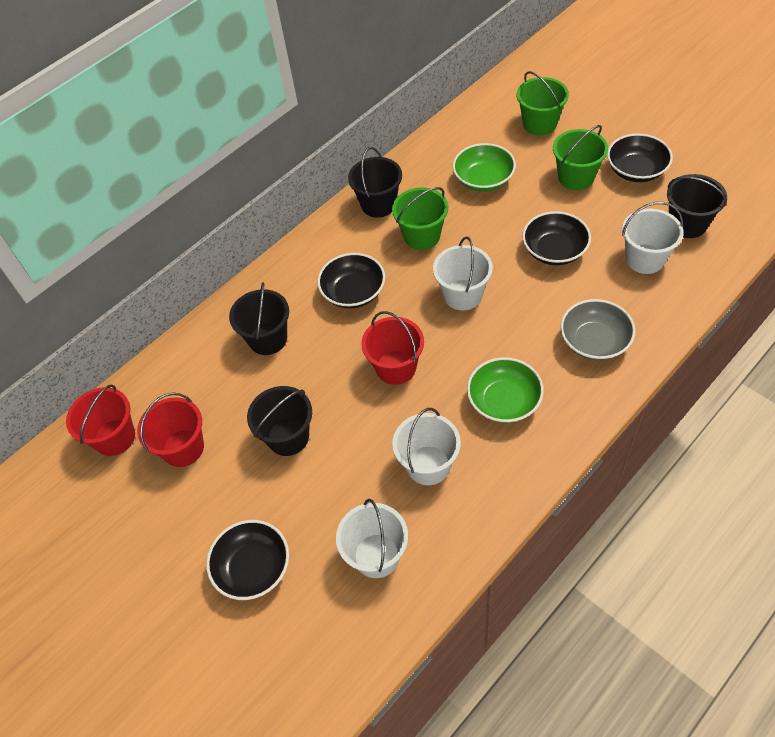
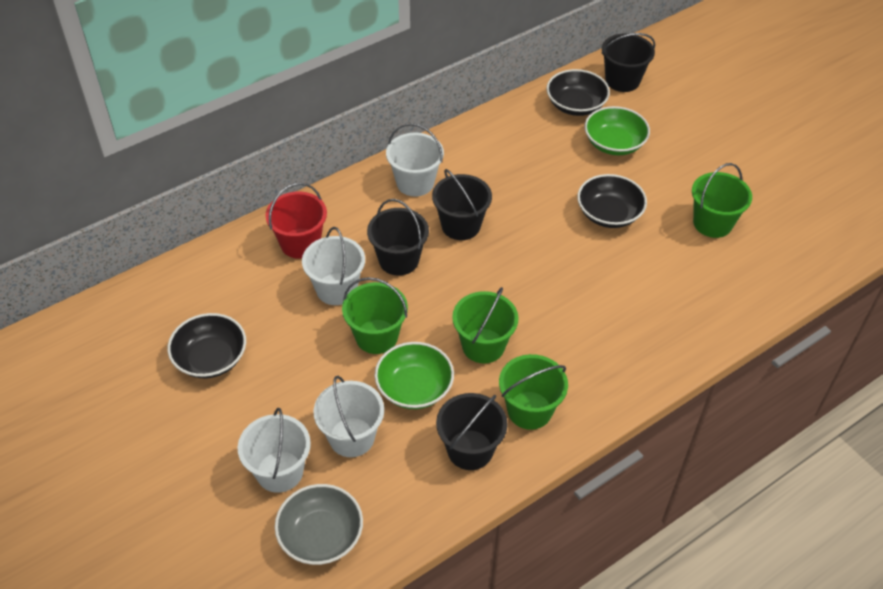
black bowl: [206,520,289,600] [317,253,385,308] [522,211,591,265] [607,134,673,182] = 4 -> [168,313,246,378] [546,69,610,116] [577,174,647,228] = 3
green bucket: [392,187,448,250] [517,71,569,135] [553,125,608,190] = 3 -> [342,277,408,354] [452,287,519,363] [499,354,568,430] [692,163,752,238] = 4
red bucket: [66,384,135,456] [137,393,204,467] [361,311,424,385] = 3 -> [266,183,327,259] = 1

